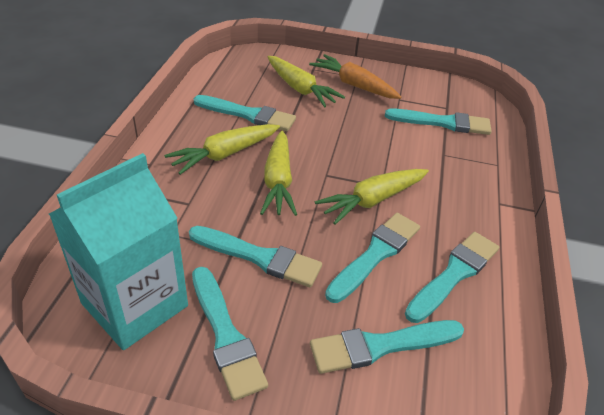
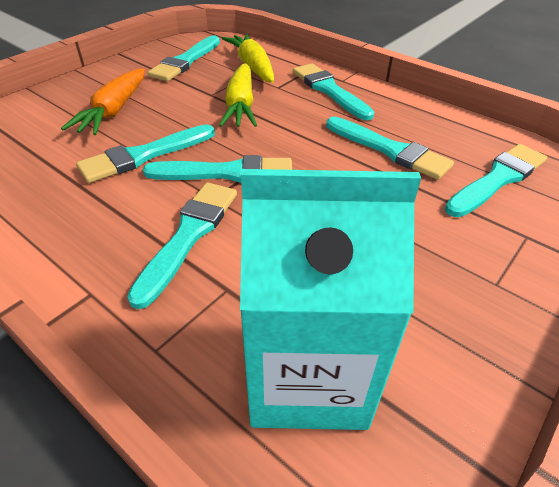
yellow carrot: [164,124,280,175] [260,131,297,216] [268,56,345,107] [315,169,429,225] = 4 -> [219,63,257,127] [221,33,274,83] = 2

